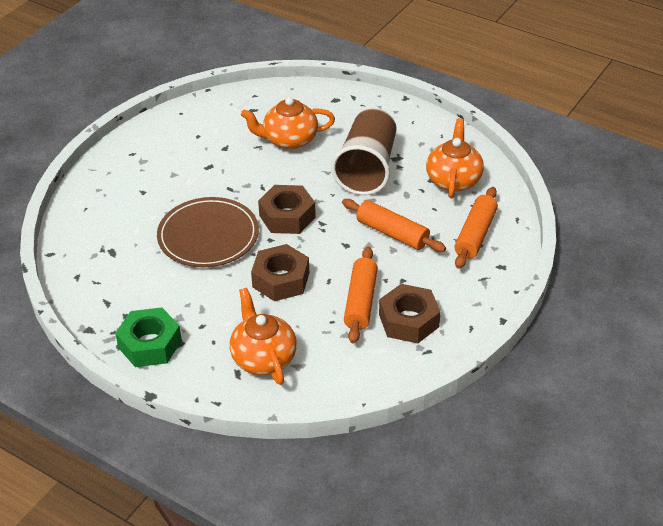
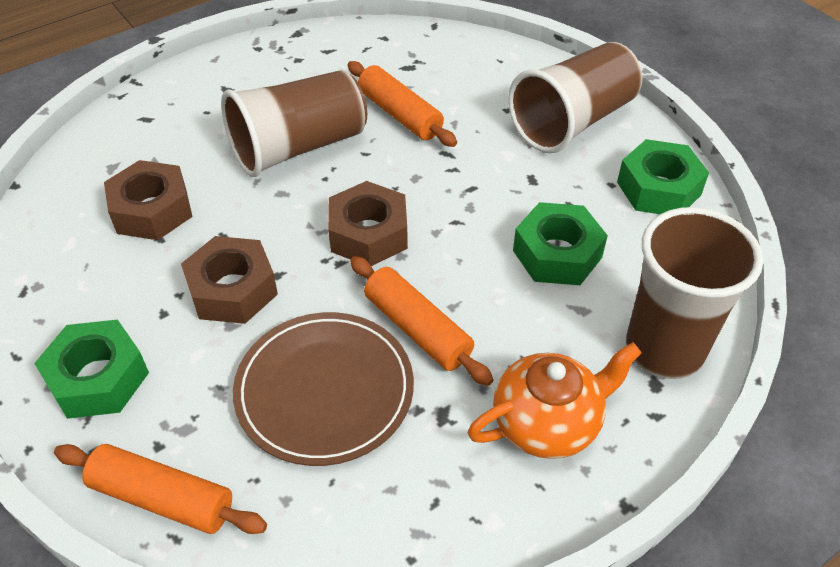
brown cup: [331,108,397,195] = 1 -> [221,70,367,177] [508,42,643,153] [626,207,763,379] = 3
green nut: [115,307,182,367] = 1 -> [34,319,149,419] [513,202,608,285] [617,139,709,214] = 3
orange teapot: [230,288,297,385] [241,97,335,150] [426,118,484,198] = 3 -> [468,342,642,459] = 1

